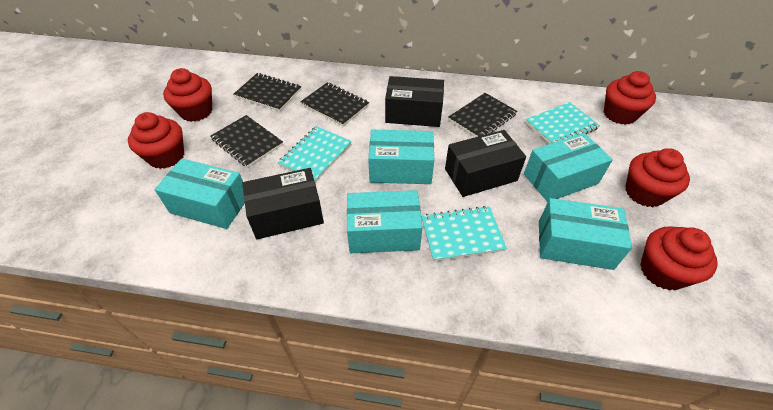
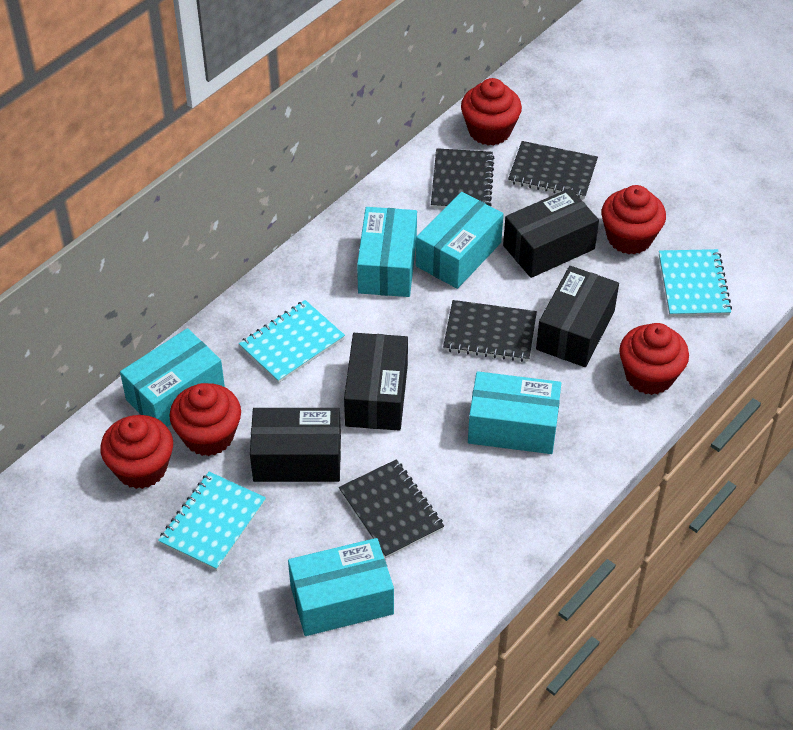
black box: [242,168,324,239] [385,76,444,127] [445,130,526,197] = 3 -> [250,408,341,482] [344,333,408,431] [503,188,599,278] [536,266,619,367] = 4

